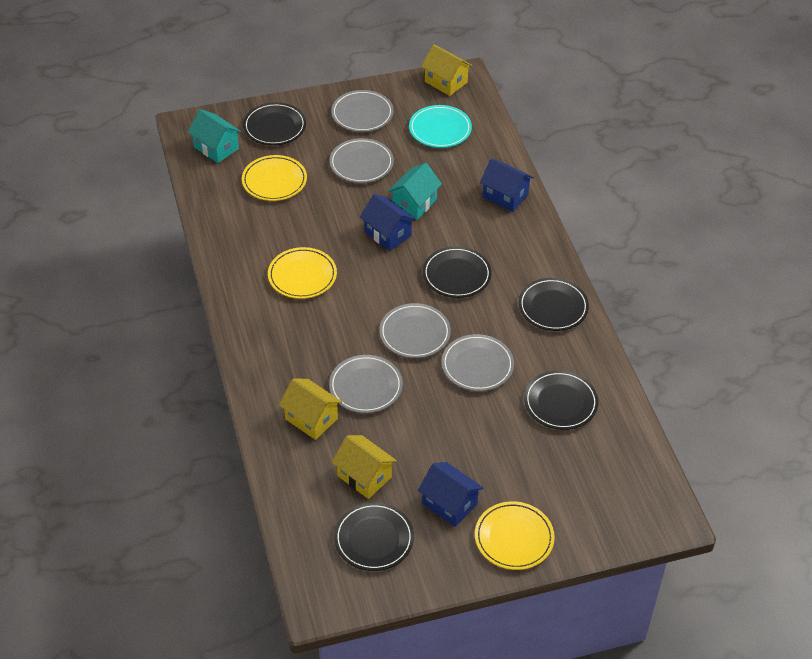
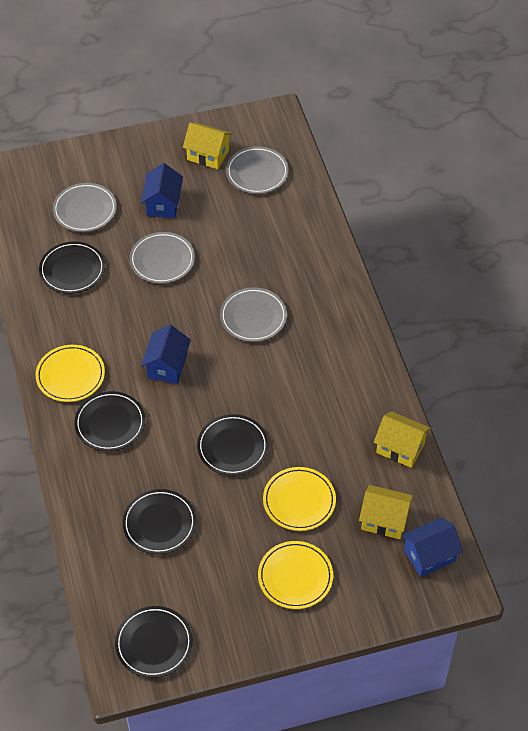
grey plate: [329,138,394,183] [329,355,403,413] [331,90,394,132] [379,303,451,358] [442,334,514,391] = 5 -> [53,183,117,232] [129,232,195,284] [220,287,287,342] [226,146,289,194] = 4
turquoise house: [188,109,242,163] [388,163,442,220] = 2 -> none = 0
turquoise plate: [409,105,472,148] = 1 -> none = 0

